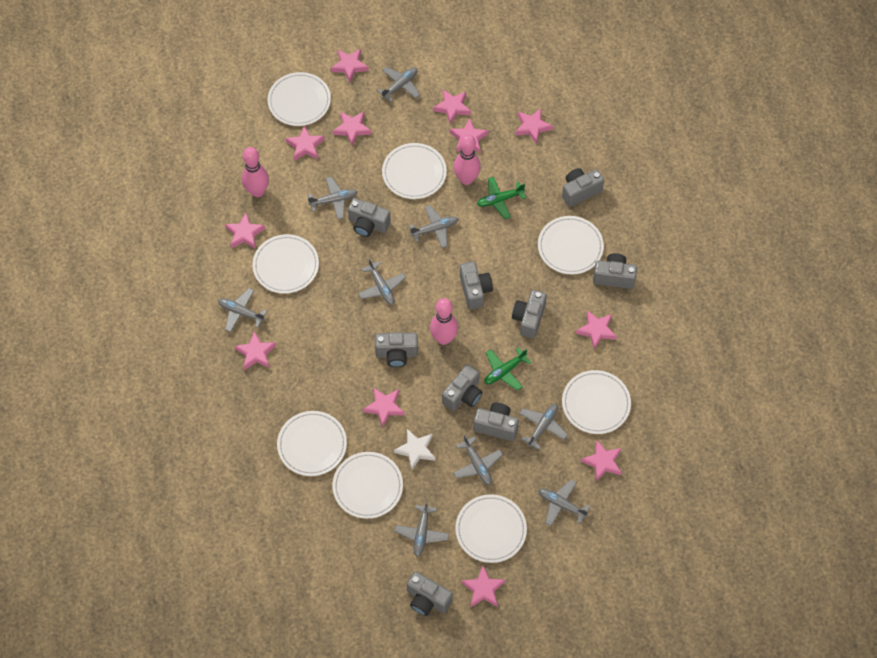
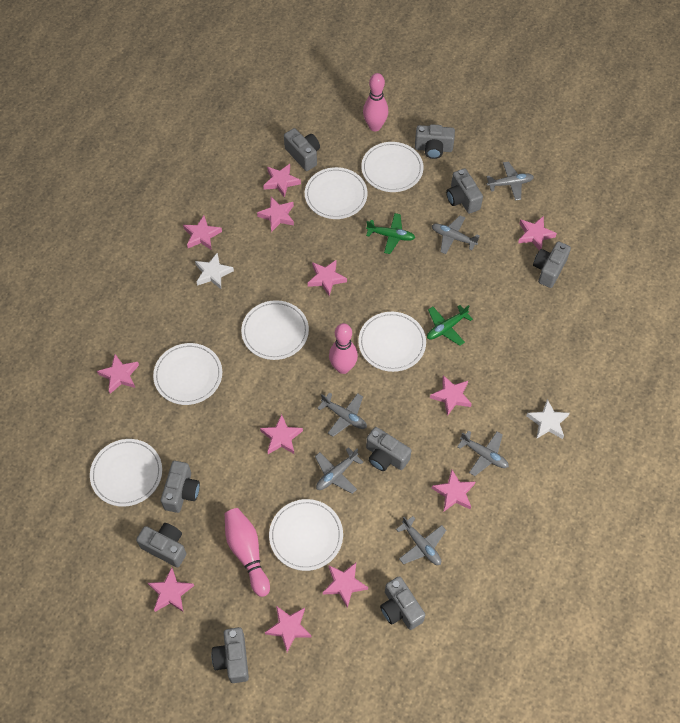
grey plane: [218,288,267,332] [308,176,357,219] [358,258,406,305] [377,67,420,102] [394,500,449,557] [409,205,458,248] [453,435,503,485] [519,404,568,450] [539,479,590,526] = 9 -> [315,447,363,494] [317,392,367,437] [396,516,446,565] [432,215,480,254] [457,430,509,476] [486,161,534,201] = 6
white plate: [252,234,319,294] [268,72,331,126] [277,411,347,476] [332,452,403,519] [382,143,447,199] [455,494,527,563] [538,216,604,275] [562,370,631,434] = 8 -> [90,439,162,507] [153,343,222,405] [241,300,309,360] [269,499,343,571] [305,167,368,219] [358,312,426,372] [361,142,424,192] = 7
white star: [394,429,435,471] = 1 -> [195,252,234,289] [526,399,570,439] = 2

